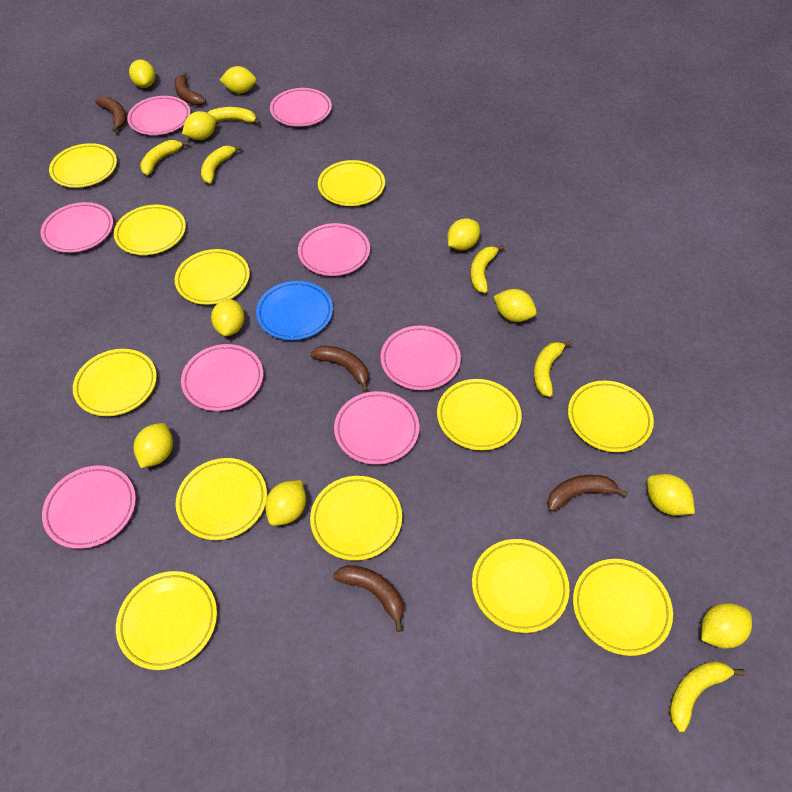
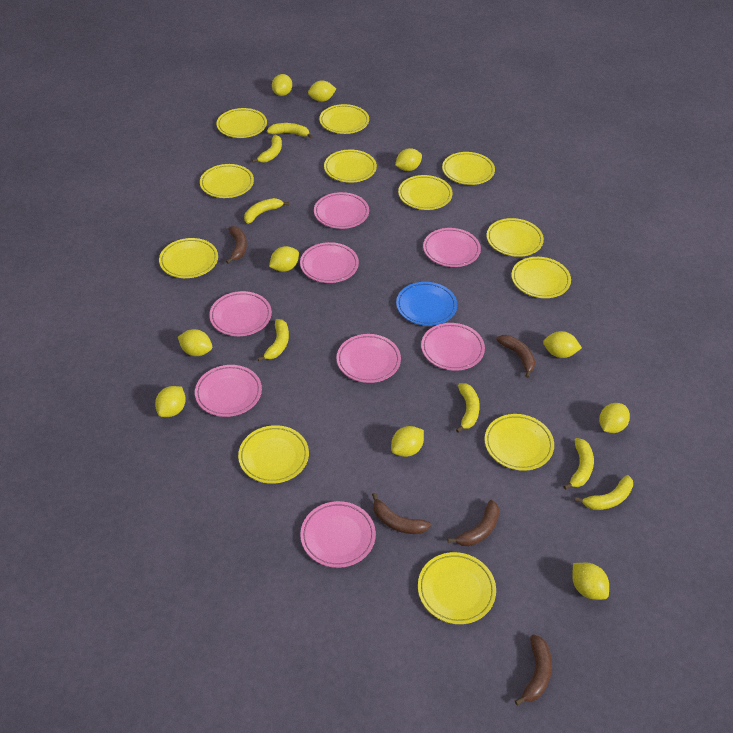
yellow banana: [140,140,189,175] [201,145,242,183] [207,107,261,125] [470,245,505,293] [534,340,572,397] [669,661,745,732] = 6 -> [244,198,289,224] [252,135,282,163] [257,319,289,361] [267,123,313,139] [456,383,480,432] [564,438,594,490] [575,475,633,510] = 7

